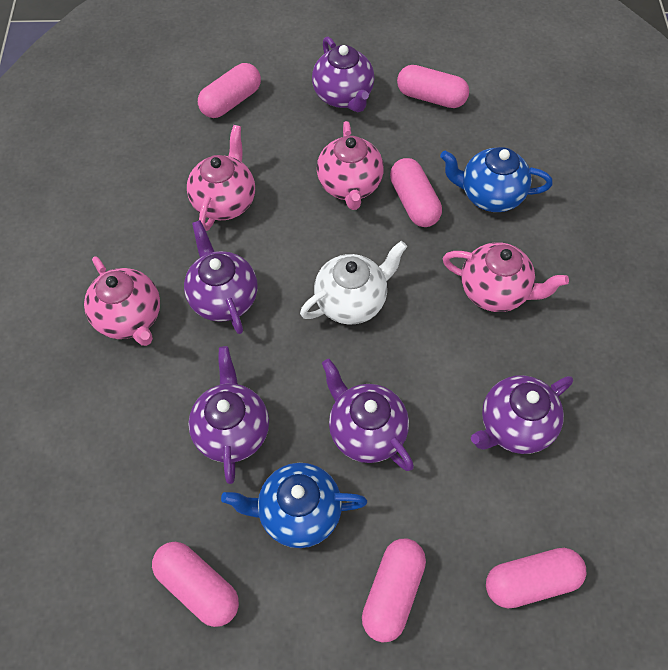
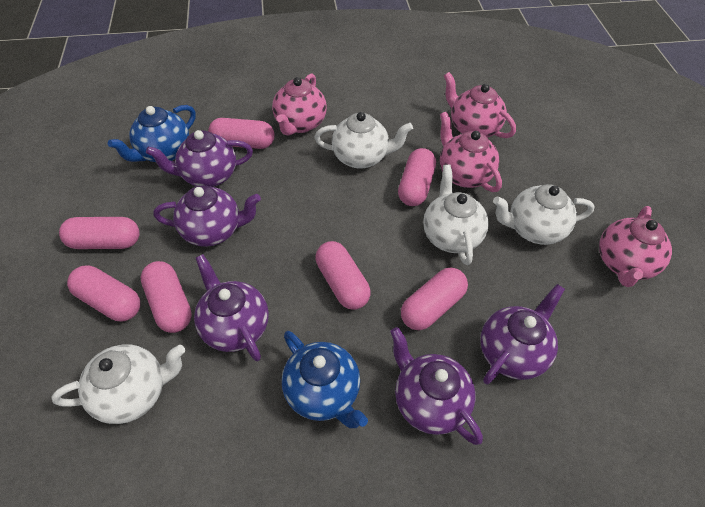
pink capsule: [152,542,239,627] [198,63,261,118] [362,539,426,643] [390,158,442,227] [397,65,469,108] [486,548,586,608] = 6 -> [59,217,140,249] [67,265,140,321] [140,261,192,333] [208,118,274,149] [316,241,371,310] [398,148,436,206] [401,268,468,330] = 7
white teapot: [300,241,407,324] = 1 -> [51,344,185,424] [315,112,413,169] [423,165,489,265] [493,184,595,245] = 4

